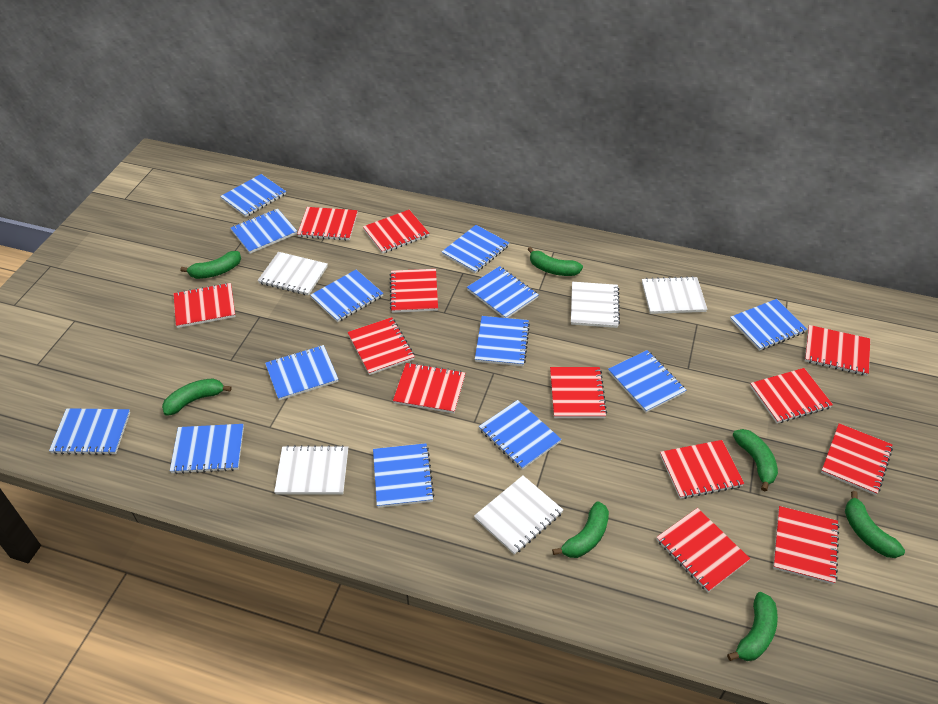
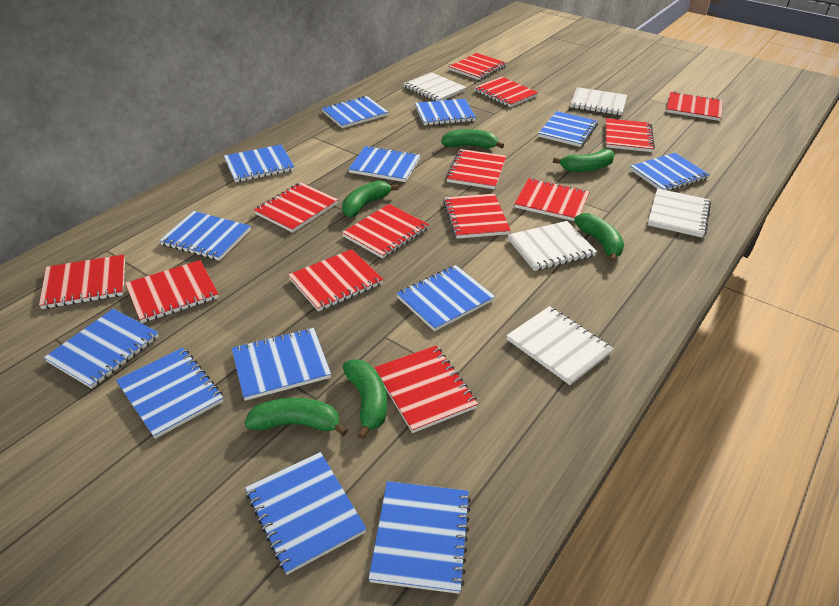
green banana: [162,378,232,416] [180,251,241,279] [527,247,583,276] [552,501,609,558] [727,592,778,661] [733,429,778,491] [845,491,905,558] = 7 -> [244,398,348,436] [342,180,399,217] [343,359,387,440] [441,129,504,149] [553,149,615,172] [574,213,624,262] = 6

